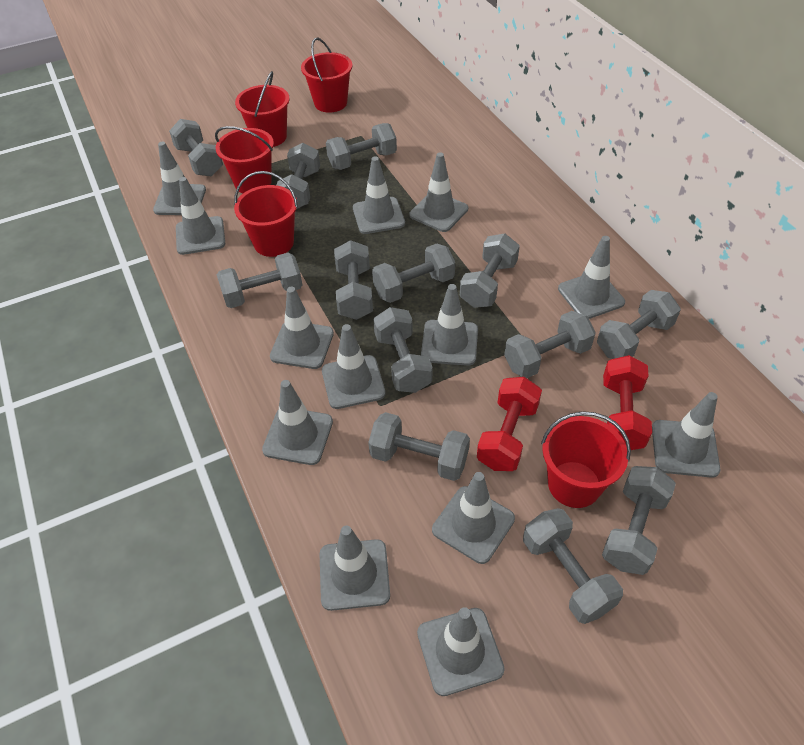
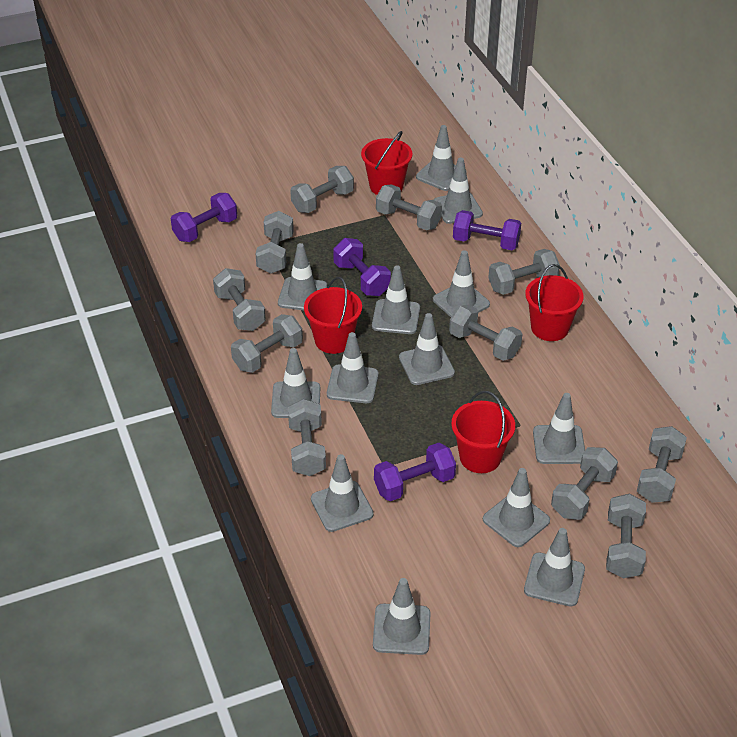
grey dumbbell: [169,119,223,177] [217,253,302,308] [276,143,320,209] [326,123,397,170] [334,240,373,320] [368,412,470,481] [372,244,455,303] [373,307,432,393] [460,234,520,308] [504,311,596,378] [523,508,623,624] [597,290,681,359] [602,466,676,575] = 13 -> [213,268,266,331] [231,314,303,373] [255,211,294,274] [288,399,326,476] [290,166,354,213] [376,184,442,230] [449,304,522,361] [488,249,560,295] [551,447,618,520] [606,494,646,578] [637,426,687,503] = 11
purple dumbbell: none = 0 -> [171,193,237,242] [333,238,391,296] [374,443,456,501] [453,210,521,250] = 4
red bucket: [215,126,274,193] [234,171,298,257] [235,71,290,147] [301,38,353,113] [541,411,631,508] = 5 -> [304,277,362,354] [361,131,412,195] [451,391,515,473] [525,264,584,341] = 4
red dumbbell: [477,377,542,471] [603,355,652,450] = 2 -> none = 0

